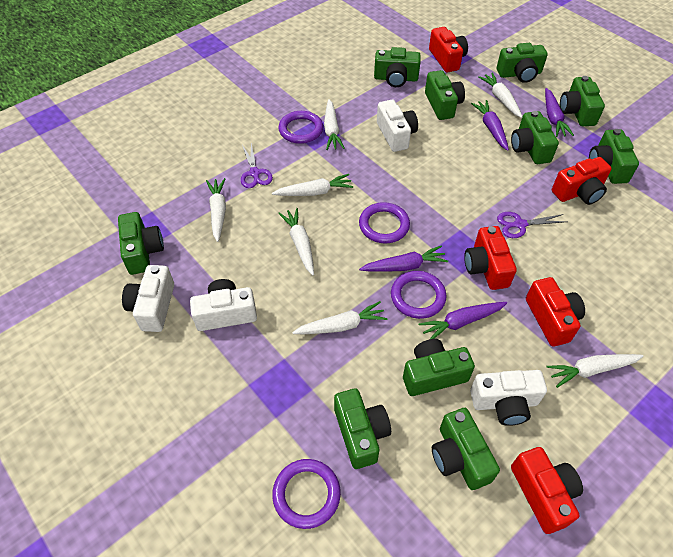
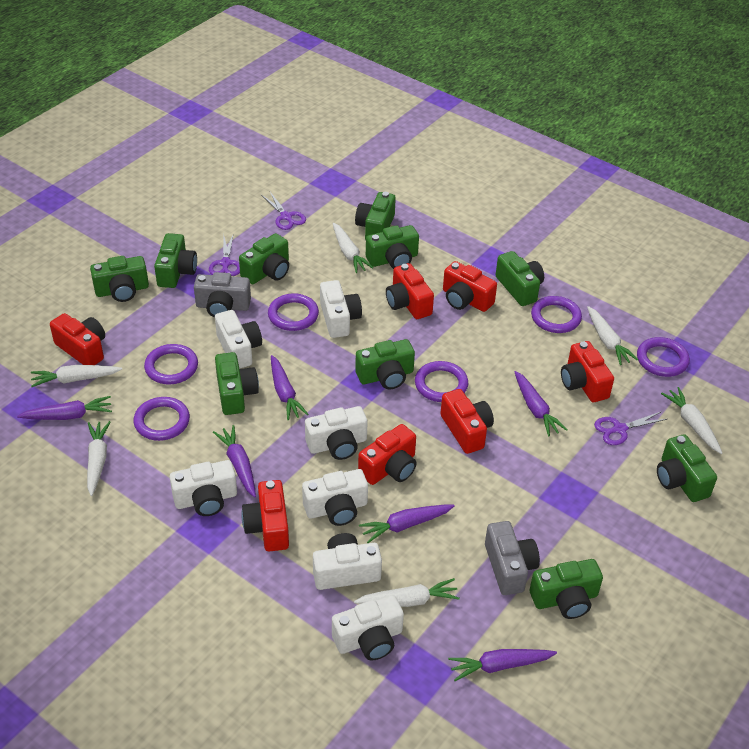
grey camera: none = 0 -> [194,272,251,318] [485,521,540,595] = 2
purple carrot: [359,246,448,272] [418,302,507,339] [471,100,509,151] [545,88,574,137] = 4 -> [17,396,112,420] [213,425,256,497] [271,355,308,420] [359,504,455,543] [448,649,557,681] [514,371,568,437] = 6
purple ring: [272,459,341,529] [278,111,323,144] [359,202,410,243] [391,271,447,319] = 4 -> [133,397,190,441] [144,344,198,384] [268,293,319,331] [415,361,468,402] [531,296,582,333] [637,337,690,377] = 6
purple scissors: [241,143,273,188] [497,212,567,238] = 2 -> [209,233,240,276] [262,192,306,230] [594,411,667,445] = 3
red camera: [429,27,468,72] [464,226,517,290] [511,447,583,534] [526,277,585,347] [552,157,612,205] = 5 -> [50,313,105,365] [241,480,289,552] [358,424,417,485] [386,263,434,319] [440,389,494,454] [443,261,497,312] [561,341,614,402] = 7
white camera: [122,265,174,332] [190,279,257,331] [377,100,418,152] [470,370,547,426] = 4 -> [170,460,237,516] [215,310,262,369] [302,469,368,526] [305,406,368,460] [313,533,382,590] [320,280,362,338] [332,595,404,661] = 7
white carrot: [206,178,226,242] [272,174,353,196] [278,208,314,275] [292,301,387,334] [324,99,345,150] [478,73,523,118] [546,354,643,388] = 7 -> [31,365,122,387] [87,421,110,496] [333,223,374,273] [354,578,460,607] [587,306,638,365] [661,387,722,454] = 6

